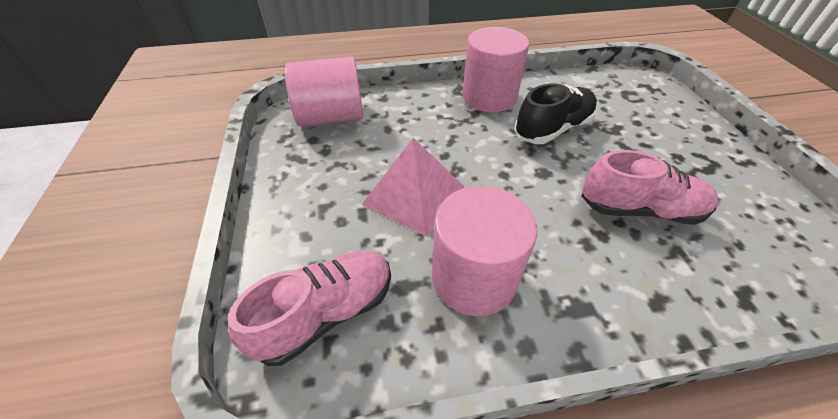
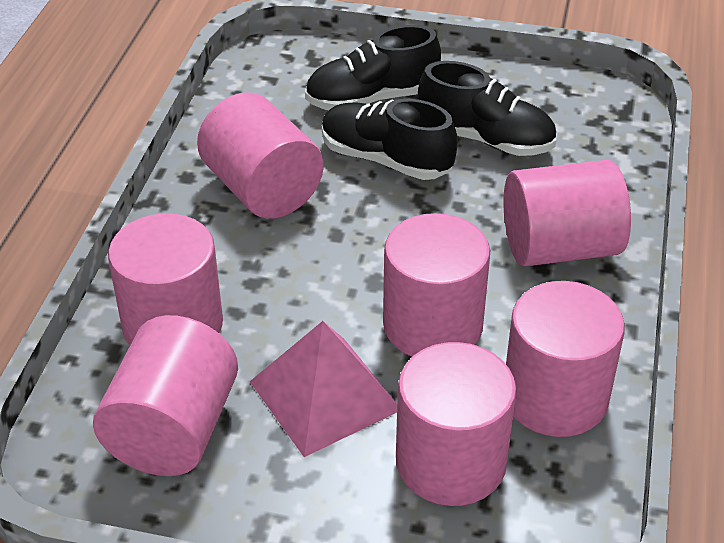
black shoe: [514,83,597,144] = 1 -> [305,25,441,110] [322,99,458,180] [418,61,556,156] = 3
pink cylinder: [285,56,363,127] [432,186,537,316] [462,27,529,112] = 3 -> [93,315,238,476] [108,213,223,345] [197,92,324,219] [383,213,490,357] [396,342,517,506] [503,160,631,266] [506,281,625,437] = 7
pink shoe: [228,251,391,366] [582,150,719,225] = 2 -> none = 0

